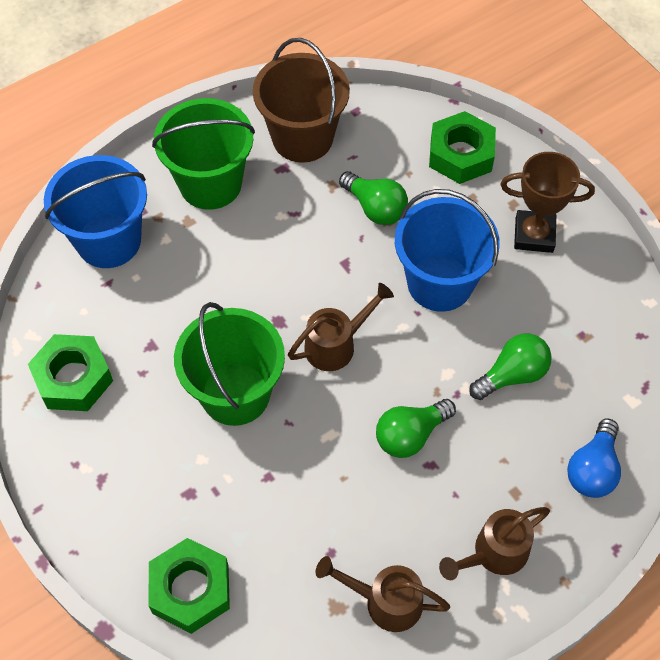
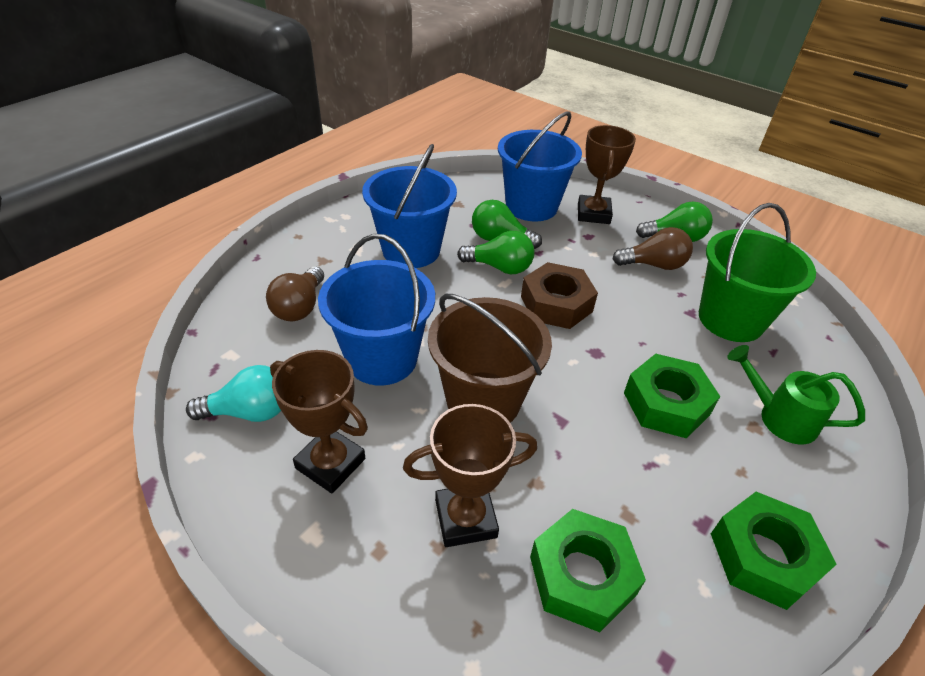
blue bucket: [44,155,147,268] [395,189,500,312] = 2 -> [318,234,435,385] [362,144,457,268] [498,111,582,221] = 3
blue light bulb: [567,419,621,498] = 1 -> none = 0
brown light bulb: none = 0 -> [266,267,324,322] [612,227,693,270] = 2
brown nut: none = 0 -> [521,262,598,329] = 1
brown trophy: [500,152,595,253] = 1 -> [270,350,368,493] [403,404,537,547] [578,125,636,224] = 3
brown watering can: [288,283,394,371] [316,556,450,632] [439,507,550,580] = 3 -> none = 0
green bucket: [152,98,255,210] [174,302,285,426] = 2 -> [699,203,816,342] = 1
green watering can: none = 0 -> [727,345,865,444] = 1
turquoise light bulb: none = 0 -> [186,365,281,422] = 1

